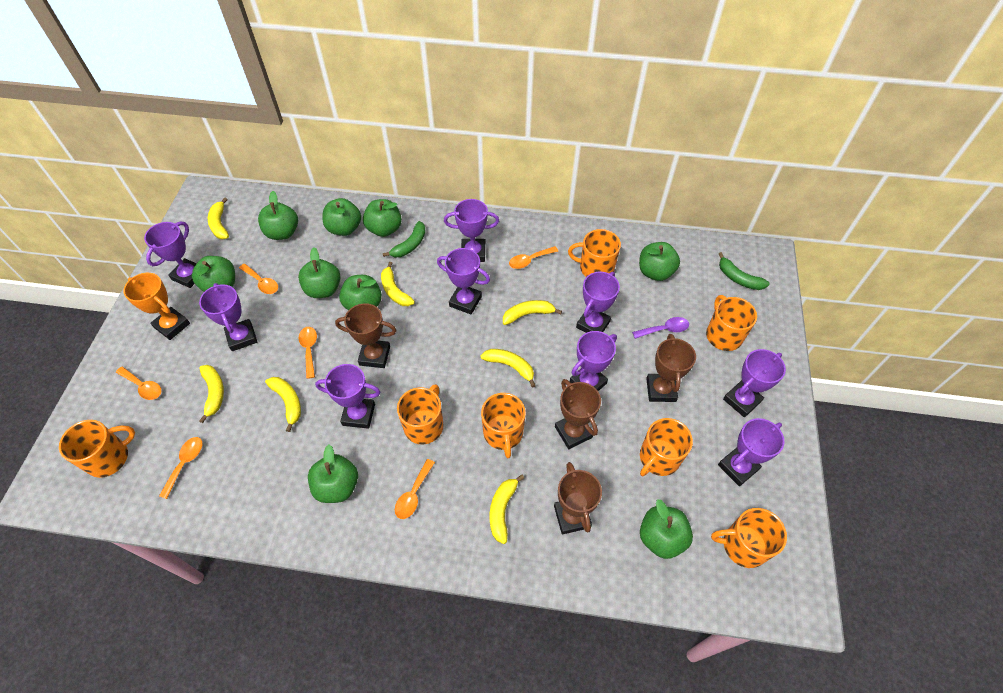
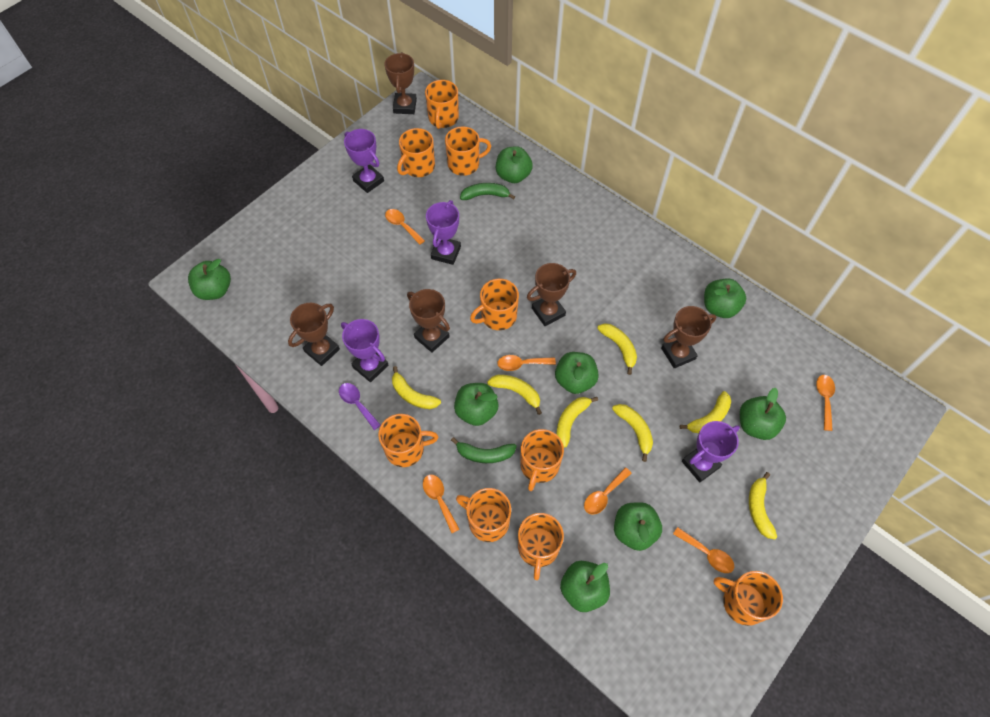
brown trophy: [335,303,397,368] [554,462,602,534] [555,379,601,449] [646,334,696,402] = 4 -> [288,303,340,366] [384,52,417,114] [407,289,450,353] [527,263,576,326] [661,306,716,368] = 5
green apple: [192,256,235,292] [258,191,298,240] [298,247,341,298] [308,445,358,503] [322,198,361,236] [339,275,382,310] [363,199,402,237] [639,242,680,281] [640,499,693,559] = 9 -> [188,259,231,300] [454,383,498,426] [496,146,533,183] [555,352,599,394] [560,561,610,612] [614,502,662,551] [704,278,746,318] [740,388,786,440] = 8
orange mug: [59,420,135,478] [397,384,444,444] [481,393,526,458] [568,229,621,277] [640,418,693,476] [706,295,757,351] [711,508,787,568] = 7 -> [378,414,438,467] [397,128,435,177] [425,80,459,129] [445,127,491,176] [456,488,511,542] [470,279,519,330] [518,513,564,580] [520,429,564,491] [714,571,783,626] = 9
orange trophy: [123,273,190,340] = 1 -> none = 0
purple trophy: [144,221,197,288] [199,283,257,351] [315,364,380,429] [437,248,490,314] [444,199,499,262] [570,331,617,391] [576,272,620,333] [718,418,784,486] [723,349,786,417] = 9 -> [341,319,388,382] [344,129,384,193] [426,200,461,265] [682,421,740,482] = 4

